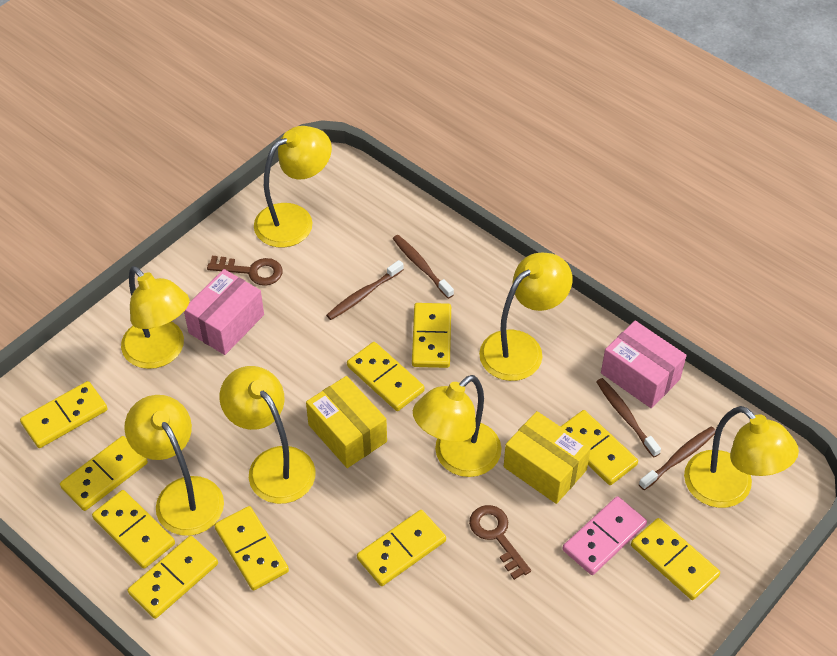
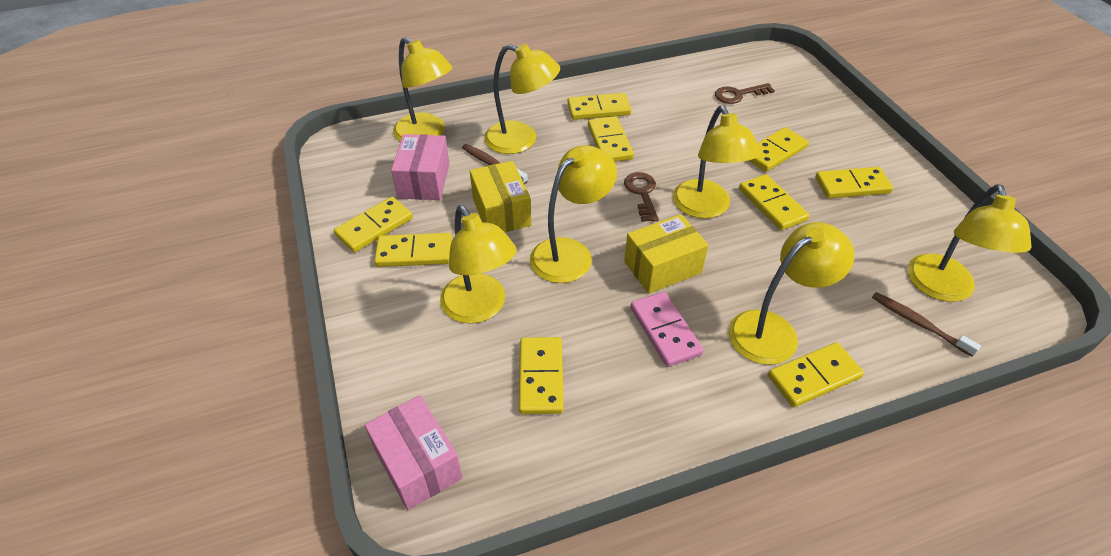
brown toothbrush: [326,260,404,320] [393,235,454,299] [596,378,661,458] [639,426,716,490] = 4 -> [462,144,528,185] [872,292,981,357] = 2
yellow domino: [20,381,108,448] [60,436,148,511] [92,490,175,569] [128,536,218,619] [214,506,289,591] [347,342,425,411] [357,510,446,586] [412,303,451,368] [560,410,638,485] [631,518,720,600] = 10 -> [334,197,413,252] [374,233,452,267] [519,337,564,414] [567,93,631,120] [588,116,634,162] [739,174,809,230] [748,127,809,172] [768,342,864,407] [815,167,893,199] = 9

